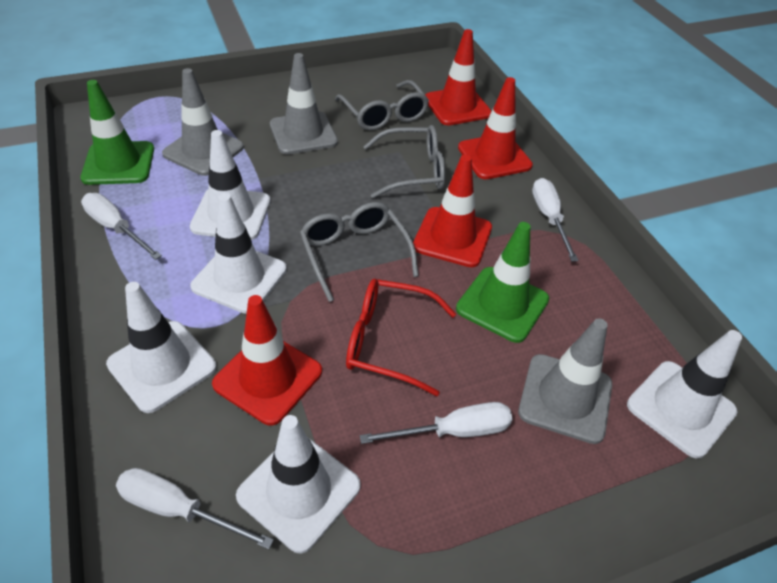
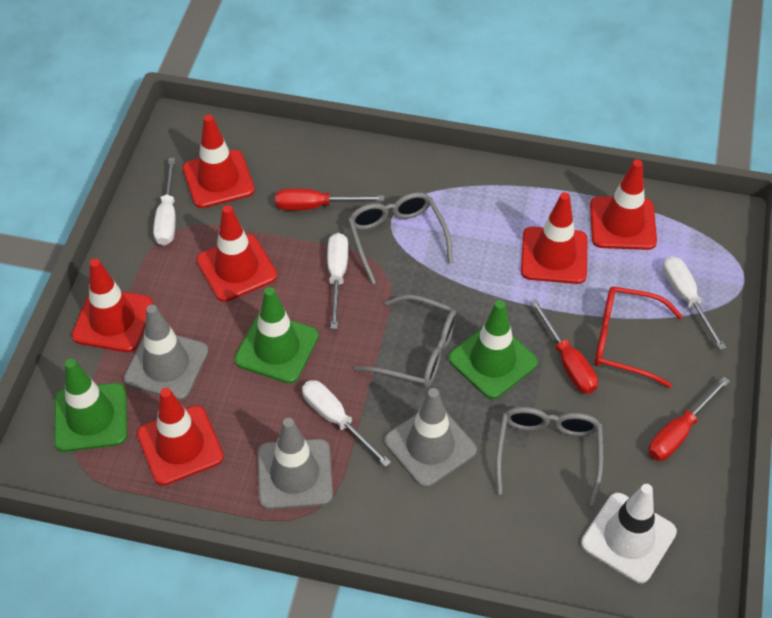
green traffic cone: [80,80,154,185] [456,222,549,343] = 2 -> [54,359,127,452] [234,287,319,384] [448,300,538,399] = 3
red screwdriver: none = 0 -> [275,188,384,210] [530,299,598,394] [648,377,730,461] = 3
red traffic cone: [212,295,322,426] [413,155,492,267] [425,29,491,125] [458,77,533,179] = 4 -> [72,259,153,352] [137,388,224,486] [183,115,255,208] [196,205,277,302] [521,192,588,284] [590,159,657,250] = 6
white traffic cone: [106,282,217,413] [190,130,271,240] [190,193,287,314] [236,415,361,554] [627,330,742,459] = 5 -> [581,484,677,583] = 1

